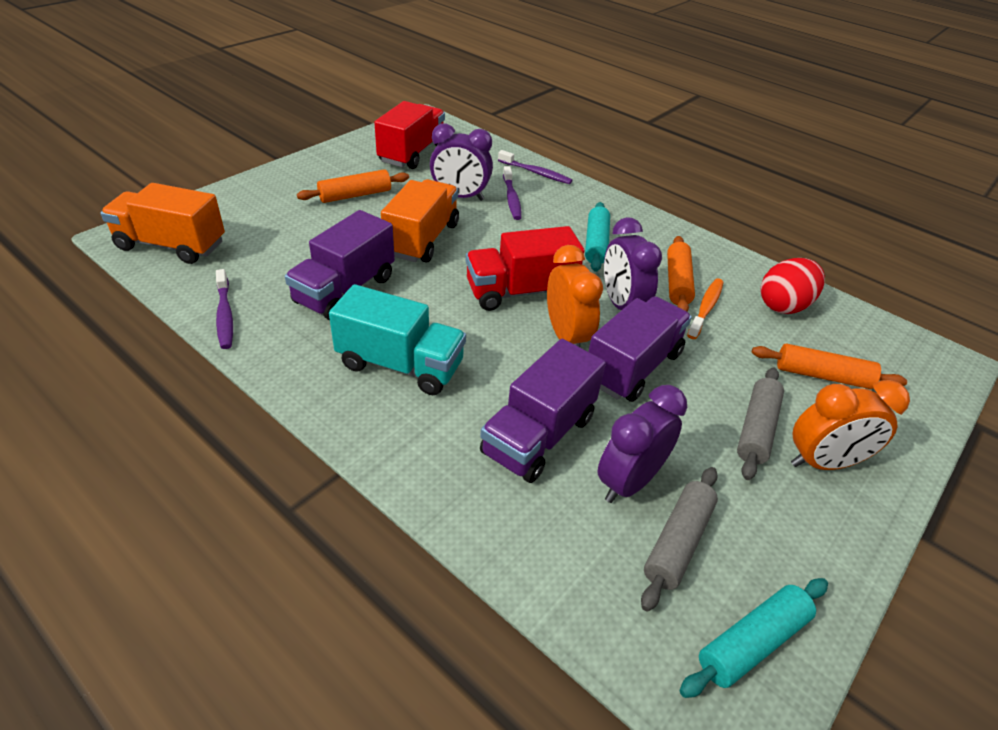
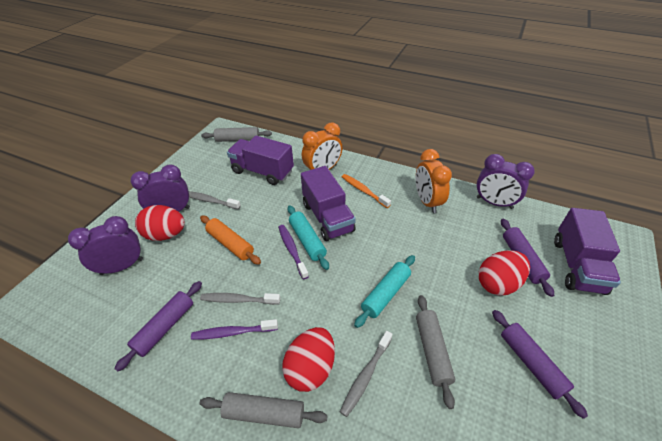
grey rolling pin: [641,467,718,612] [737,368,784,480] = 2 -> [200,392,328,428] [201,127,272,142] [416,295,455,409] = 3
grey toothbrush: none = 0 -> [189,191,241,209] [200,293,280,305] [340,331,392,417] = 3
orange rolling pin: [297,169,409,203] [667,236,695,311] [752,343,907,389] = 3 -> [200,215,261,265] = 1
orange truck: [100,183,225,264] [381,179,459,262] = 2 -> none = 0
purple rolling pin: none = 0 -> [114,281,202,371] [492,310,588,419] [501,219,554,297] = 3
purple toothbrush: [216,269,233,349] [498,150,573,184] [503,166,522,220] = 3 -> [191,319,278,340] [278,225,309,279] = 2
red egg: [760,258,825,314] = 1 -> [135,205,185,241] [282,327,335,392] [479,250,530,296] = 3
red truck: [374,101,445,169] [466,226,584,311] = 2 -> none = 0
turquoise truck: [329,284,466,395] = 1 -> none = 0

